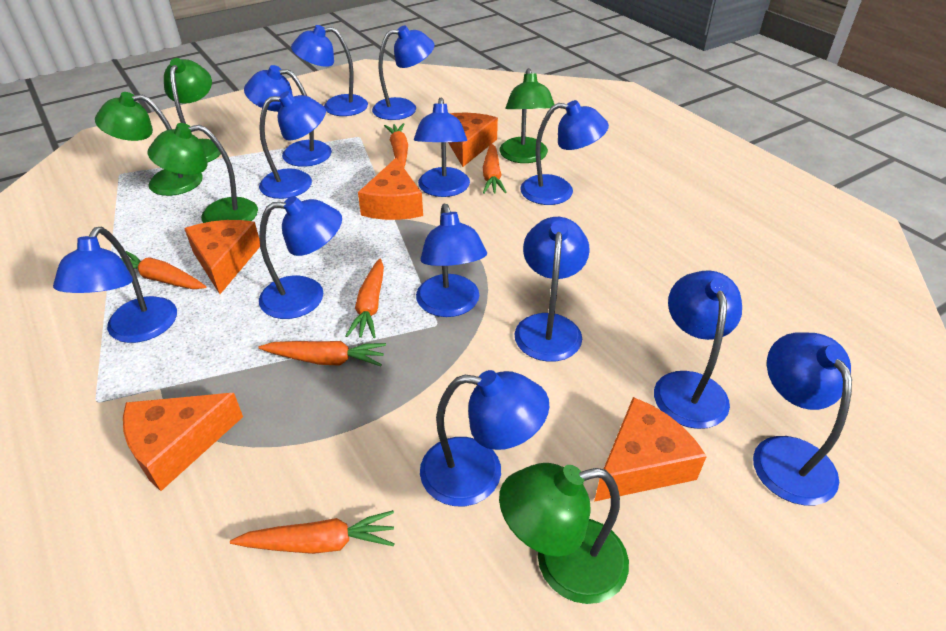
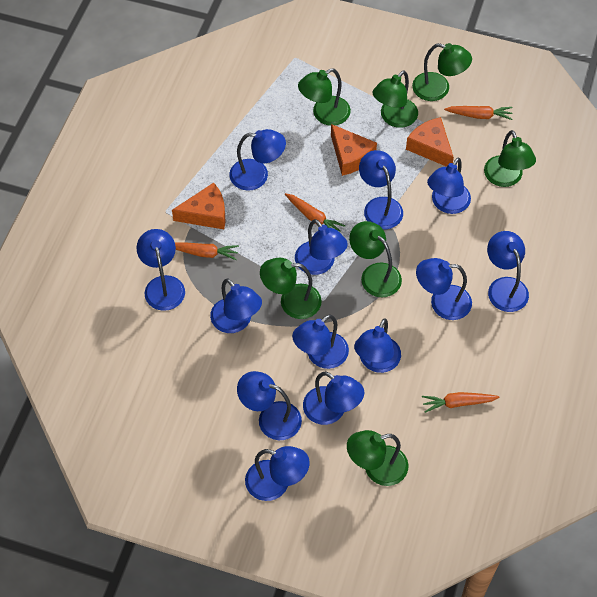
green lamp: [95,92,203,196] [148,123,258,223] [164,58,221,163] [499,68,555,163] [499,463,629,604] = 5 -> [260,258,322,319] [298,68,351,126] [347,430,409,486] [349,221,402,297] [373,70,418,128] [412,43,472,101] [484,130,536,187] = 7
orange carrot: [121,251,206,289] [230,510,395,554] [259,341,386,366] [346,258,384,338] [384,123,408,167] [483,143,507,194] = 6 -> [175,242,239,260] [285,193,345,232] [422,392,500,413] [444,106,512,120] = 4
orange cheese: [123,393,243,491] [184,220,260,294] [358,158,423,220] [448,113,498,167] [594,397,707,502] = 5 -> [172,183,226,229] [331,124,377,176] [406,117,454,167] = 3

